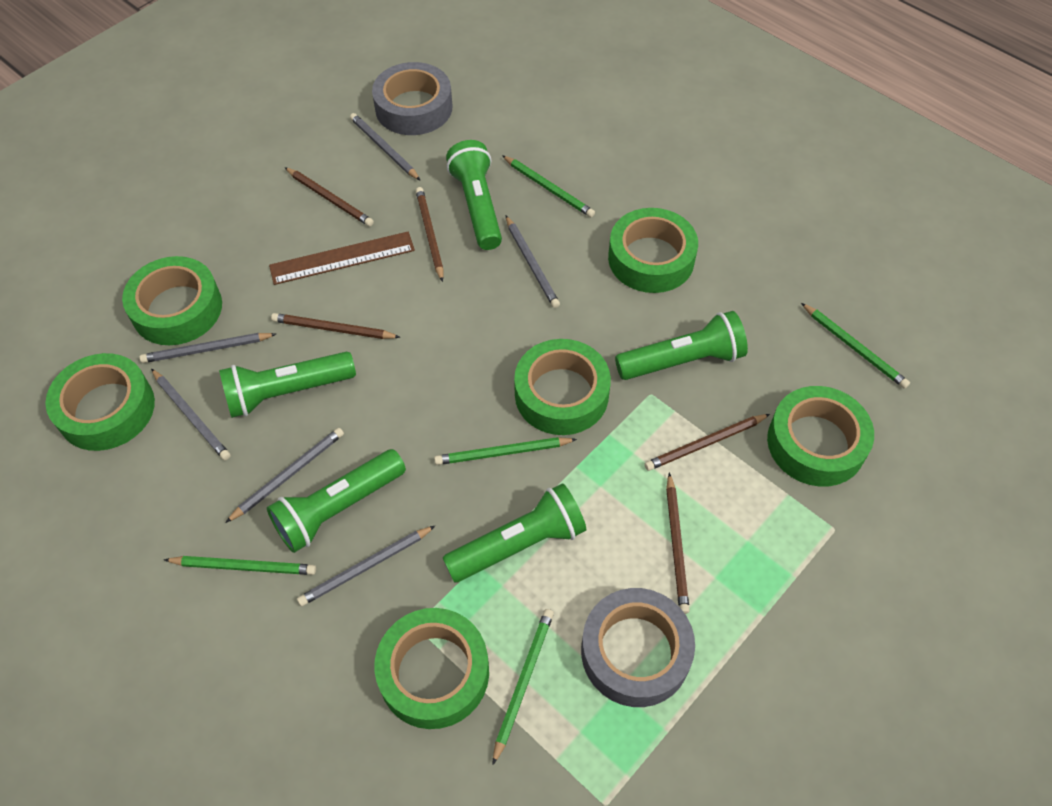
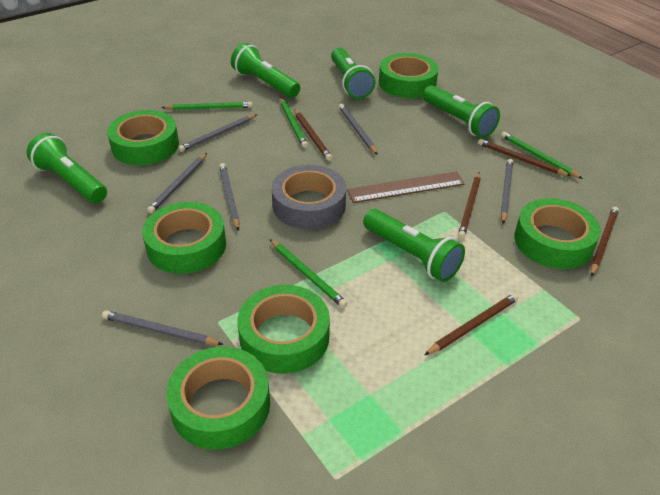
green pencil: [164,556,316,575] [434,437,577,465] [492,609,554,765] [502,155,595,218] [801,303,910,389] = 5 -> [161,102,253,110] [270,239,348,308] [280,98,308,148] [501,132,583,179] = 4
grey tape: [372,62,453,135] [581,588,695,707] = 2 -> [272,165,346,230] = 1

